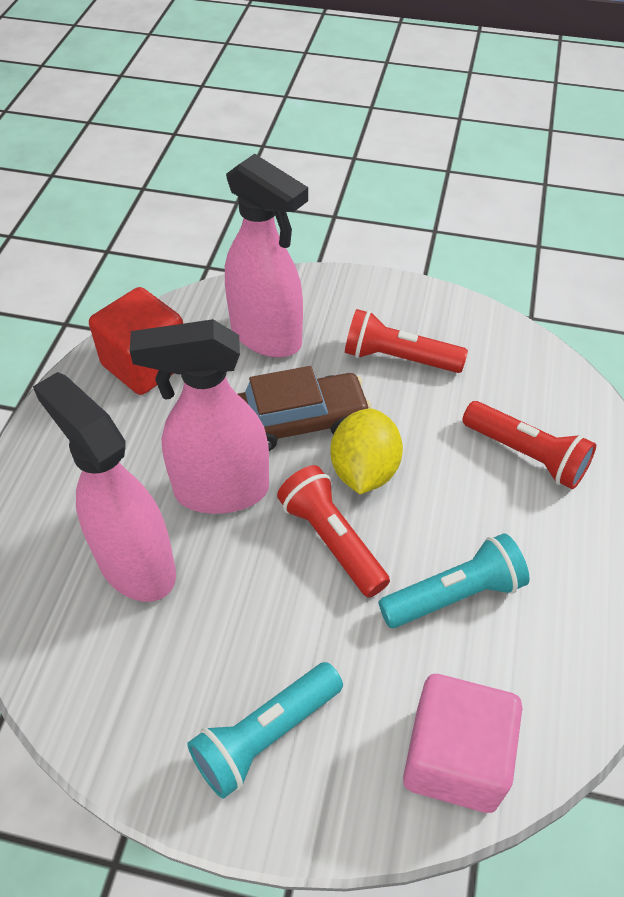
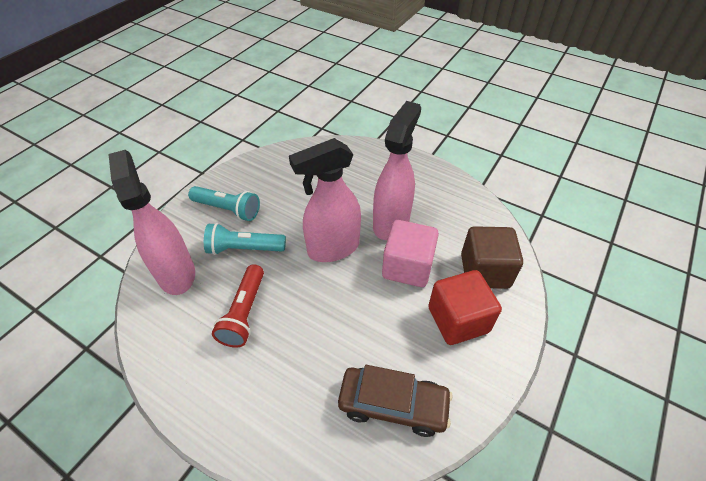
brown cube: none = 0 -> [461,226,523,289] = 1
red flashlight: [277,465,390,598] [345,309,468,373] [462,401,596,489] = 3 -> [212,264,264,348] = 1
yellow lemon: [330,408,403,494] = 1 -> none = 0

